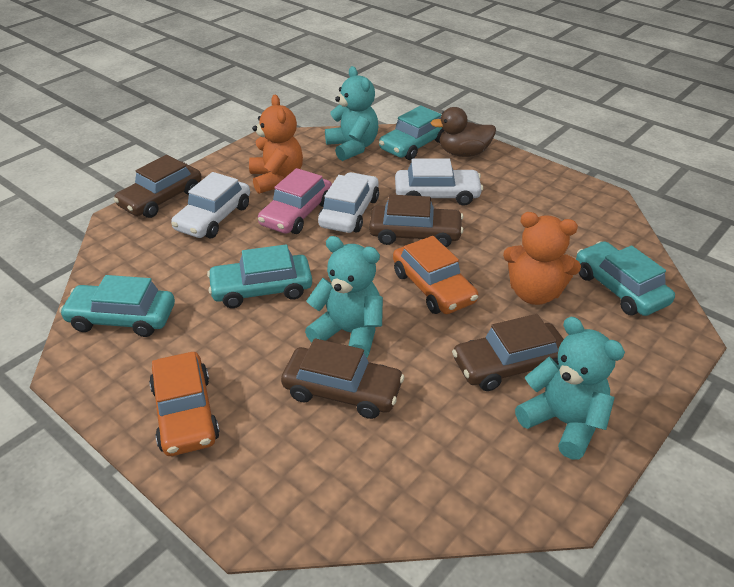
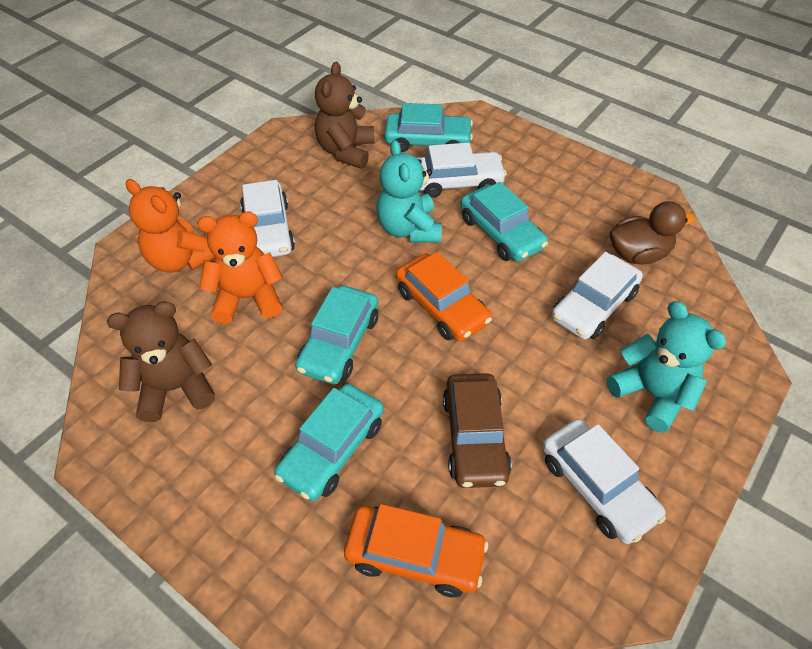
brown car: [114,155,202,218] [281,338,405,419] [369,194,464,247] [452,314,564,391] = 4 -> [443,373,512,488] = 1
brown teddy bear: none = 0 -> [107,301,215,422] [315,62,375,169] = 2
pink car: [258,168,332,234] = 1 -> none = 0
turquoise teddy bear: [305,236,383,358] [325,66,378,161] [515,317,625,460] = 3 -> [376,140,442,243] [607,301,726,433] = 2
white car: [171,172,250,238] [318,172,379,233] [395,159,483,206] = 3 -> [240,180,295,257] [417,143,507,198] [542,419,666,544] [551,252,643,339] = 4

